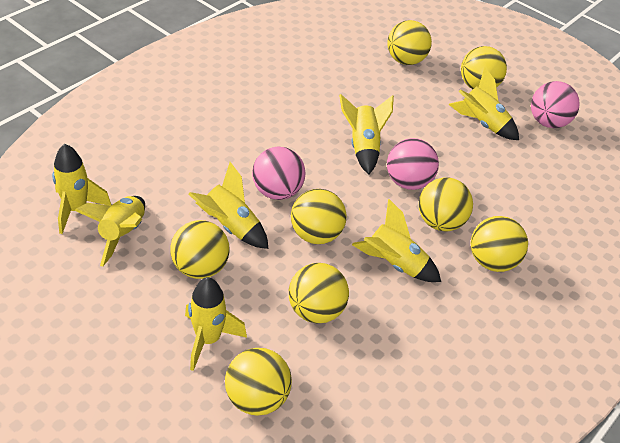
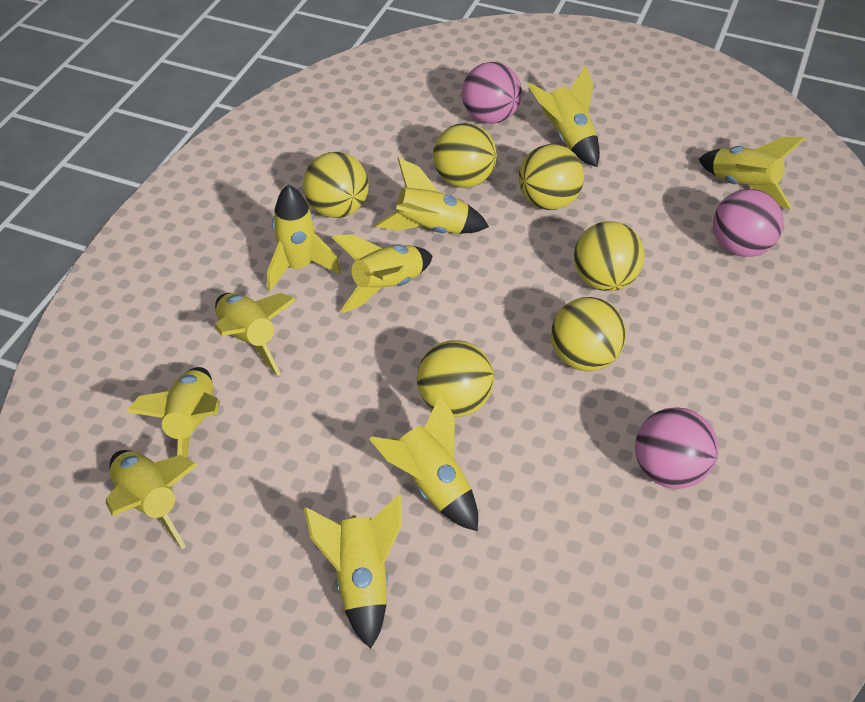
yellow ball: [170,220,230,279] [225,348,292,416] [289,263,349,324] [291,189,346,244] [387,20,432,65] [419,177,473,231] [461,46,507,89] [471,216,528,272] = 8 -> [303,152,369,218] [417,340,494,417] [433,123,497,188] [519,144,584,210] [551,297,626,371] [574,221,645,291] = 6
yellow rocket: [52,144,111,234] [74,196,145,267] [185,277,247,371] [188,162,268,249] [339,94,394,174] [352,199,441,282] [449,67,519,140] = 7 -> [106,450,198,549] [126,367,220,458] [215,293,296,376] [267,184,341,291] [304,495,402,649] [332,235,432,313] [369,393,478,531] [376,157,489,234] [528,66,600,167] [698,137,806,209] = 10

